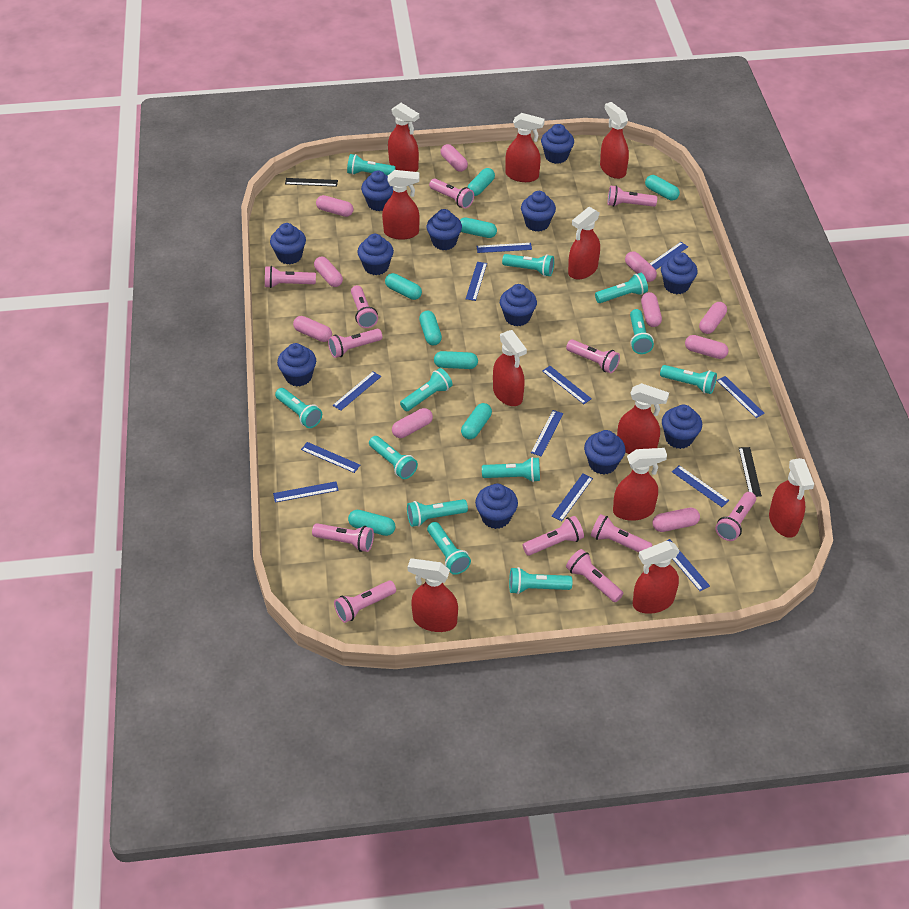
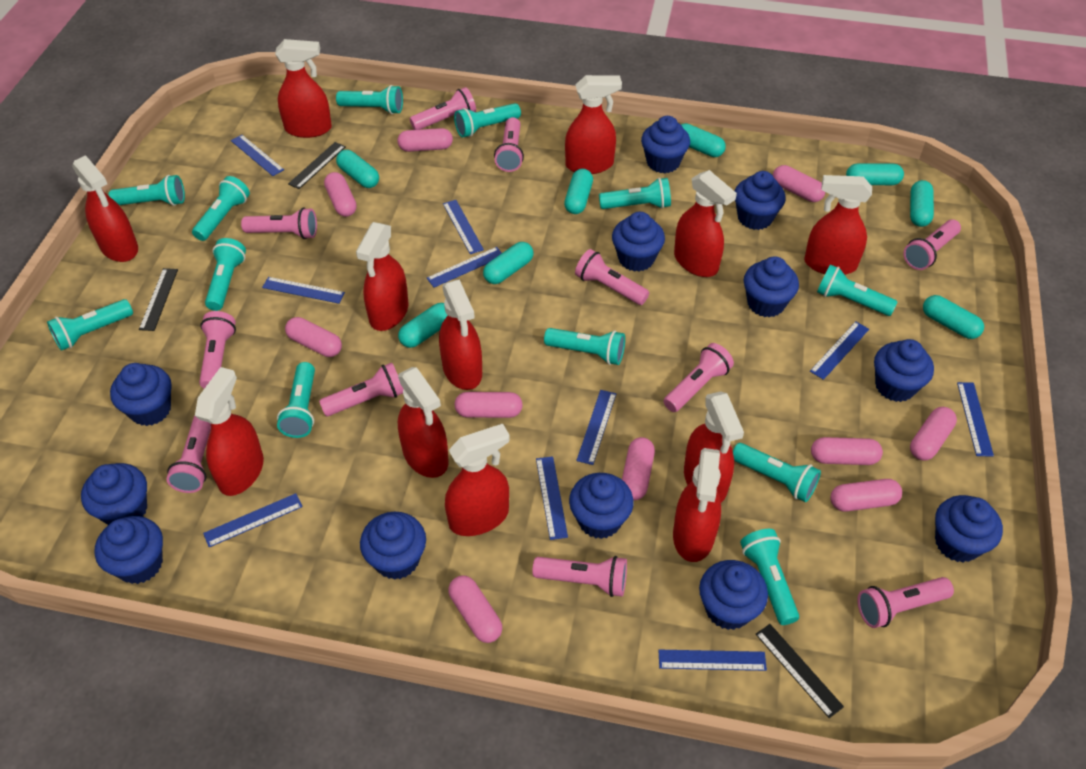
black ruler: [285,178,338,187] [739,447,762,497] = 2 -> [139,268,178,331] [288,142,346,189] [756,624,844,718] = 3
blue ruler: [273,481,339,503] [301,442,360,473] [333,371,381,411] [466,262,487,301] [477,243,532,253] [531,410,564,457] [542,366,592,404] [552,474,593,521] [650,242,688,270] [667,539,710,591] [672,465,729,507] [717,376,765,418] = 12 -> [203,493,303,547] [231,135,284,176] [262,277,345,304] [427,247,502,287] [443,200,484,254] [536,456,568,540] [576,390,616,465] [658,650,767,671] [810,321,869,380] [957,382,994,457] = 10
pink flashlight: [265,266,316,288] [312,523,374,552] [328,329,382,358] [334,581,396,623] [351,285,378,328] [429,178,474,209] [523,516,584,556] [566,339,620,373] [566,549,623,602] [591,514,653,552] [608,185,657,207] [715,492,756,541] = 12 -> [166,416,211,493] [199,311,236,389] [241,208,317,239] [319,363,403,416] [410,87,476,130] [494,117,524,172] [532,556,627,597] [575,249,649,305] [663,343,734,412] [857,577,954,628] [903,219,961,270] = 11
red spray bottle: [382,170,420,240] [388,103,419,172] [408,558,458,632] [493,330,527,406] [505,113,545,182] [568,207,600,280] [600,102,629,179] [613,448,667,521] [617,383,669,454] [633,541,680,614] [769,458,814,538] = 11 -> [72,155,138,262] [195,367,264,496] [275,39,332,138] [356,222,408,331] [398,367,449,478] [439,280,482,390] [445,424,510,536] [565,75,622,174] [673,448,721,562] [674,170,737,277] [684,391,744,502] [804,175,872,275] = 12

